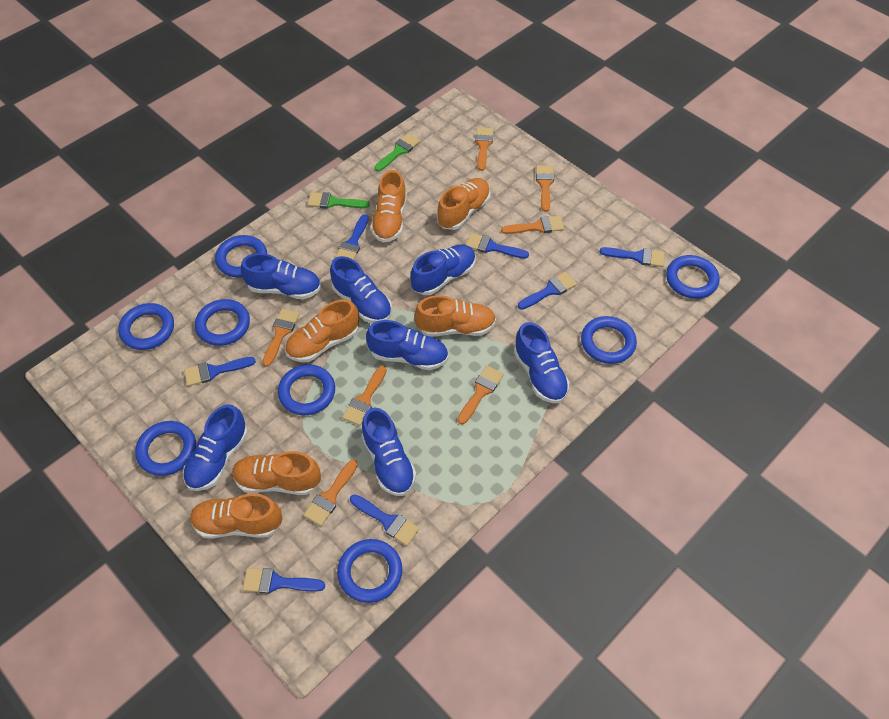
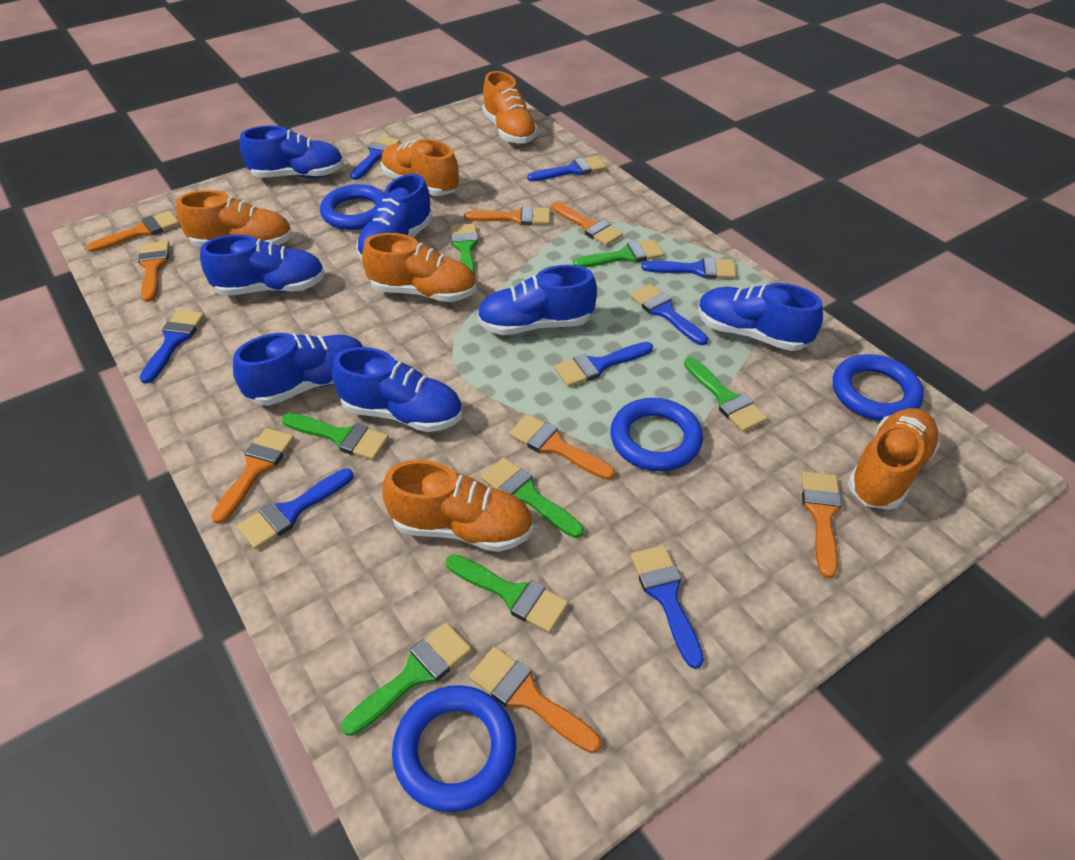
blue brush: [184,357,256,386] [242,568,325,594] [335,214,369,260] [350,494,420,546] [466,233,529,259] [518,272,577,310] [600,247,665,267] = 7 -> [139,310,205,384] [237,468,354,549] [350,136,400,180] [527,156,606,182] [555,342,653,387] [630,284,708,345] [631,545,704,669] [642,257,736,279] = 8
blue ring: [118,303,174,350] [135,421,196,476] [195,299,250,346] [215,235,267,278] [278,364,335,415] [337,539,402,603] [581,316,637,364] [666,255,720,299] = 8 -> [320,184,385,230] [392,685,516,812] [610,398,703,471] [833,354,924,421] = 4
green brush: [307,192,370,209] [374,133,420,171] = 2 -> [282,413,389,460] [341,623,471,736] [446,554,569,633] [450,223,478,276] [481,458,584,538] [573,239,664,268] [684,357,768,432] = 7
orange brush: [262,308,300,367] [303,460,358,526] [342,365,387,426] [458,366,504,425] [475,127,493,171] [501,216,564,234] [536,165,554,212] = 7 -> [87,211,180,252] [138,241,170,302] [211,428,294,524] [464,206,550,225] [469,646,601,753] [509,414,615,480] [551,202,623,246] [802,471,842,578] = 8

